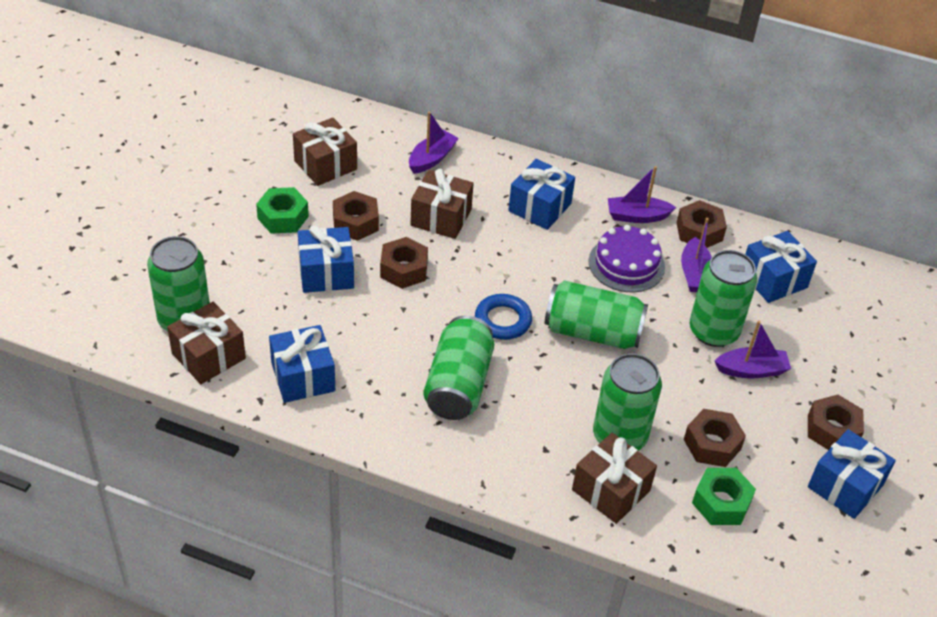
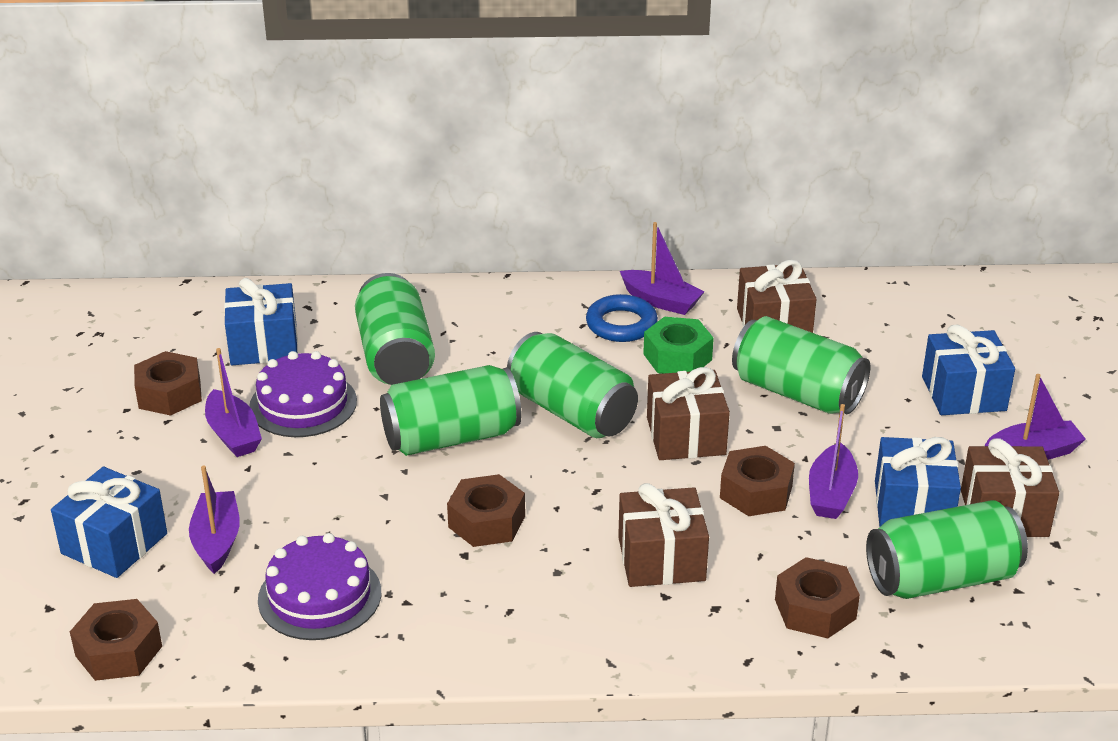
blue gift: [269,325,335,403] [298,225,354,293] [508,159,575,230] [745,231,817,303] [808,429,896,519] = 5 -> [51,467,167,578] [224,278,298,365] [875,437,961,527] [922,324,1015,415] = 4
green nut: [256,187,309,234] [692,468,756,525] = 2 -> [643,317,714,374] = 1
purple boat: [409,112,459,174] [608,166,676,223] [681,218,712,292] [715,321,791,379] = 4 -> [189,465,240,574] [205,348,262,457] [620,222,704,315] [809,404,858,519] [985,374,1086,460] = 5
purple cake: [588,225,665,292] = 1 -> [249,351,357,437] [258,533,381,640] = 2

